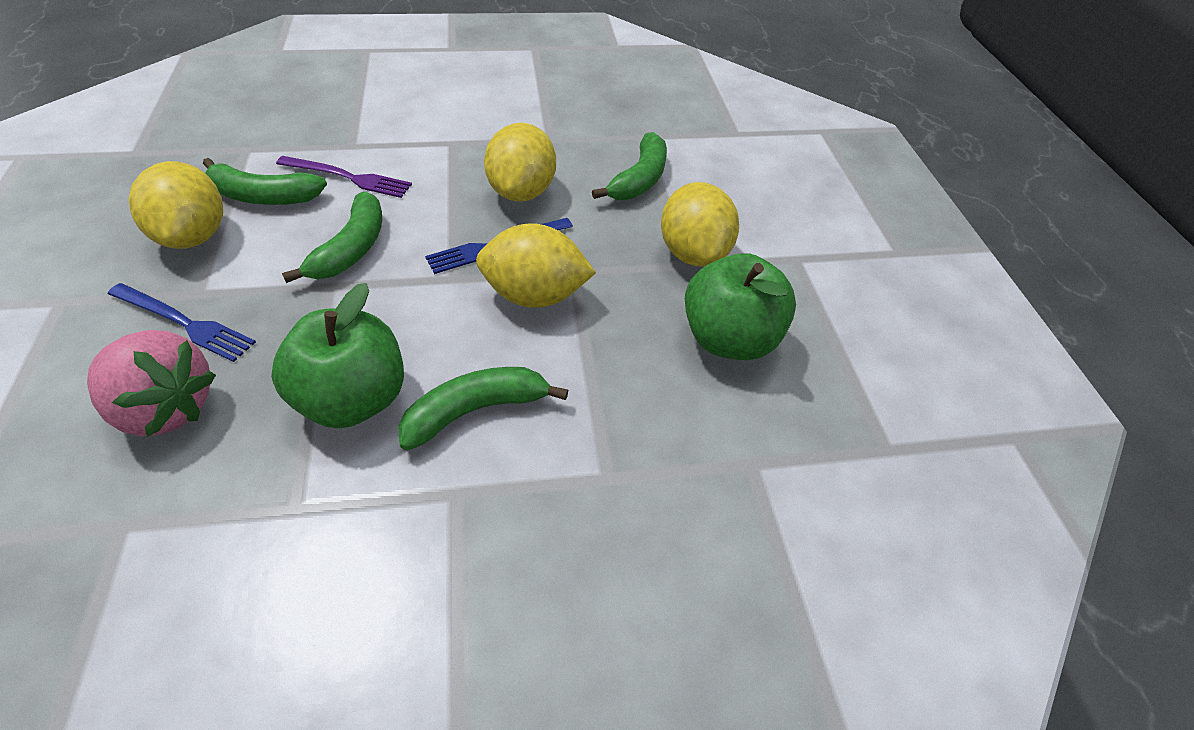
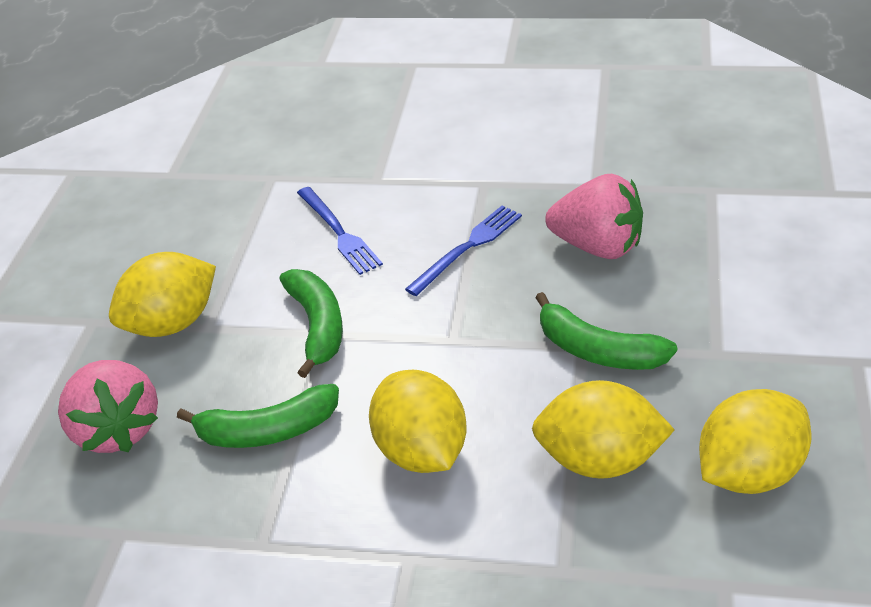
green apple: [271,283,404,428] [685,253,796,360] = 2 -> none = 0
green banana: [203,158,327,205] [282,192,382,283] [398,367,568,450] [592,132,667,200] = 4 -> [177,384,339,448] [279,269,343,378] [535,292,677,370] = 3
pink strawberry: [87,330,216,437] = 1 -> [58,360,158,453] [545,174,643,259] = 2
purple fork: [276,156,412,198] = 1 -> none = 0

